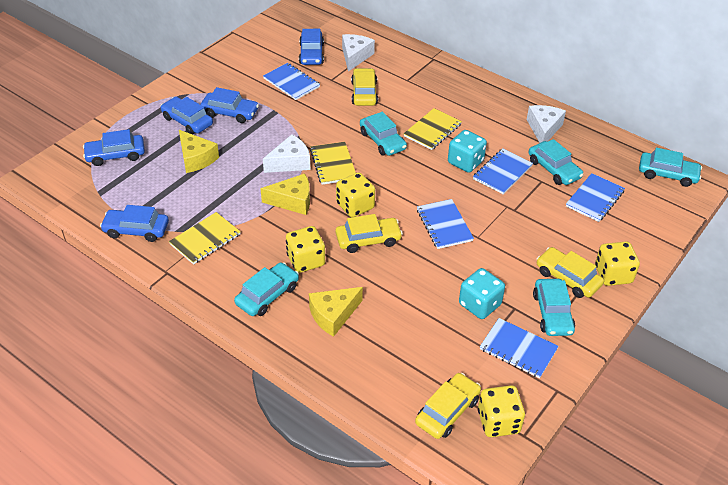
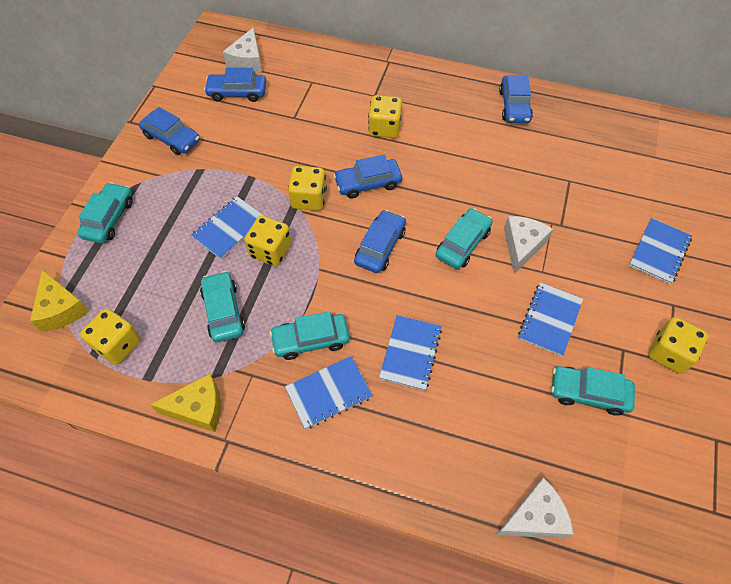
turquoise dice: [448,130,487,173] [459,268,505,319] = 2 -> none = 0
yellow car: [335,214,403,253] [351,68,378,106] [415,373,481,439] [537,247,604,298] = 4 -> none = 0
yellow cheese: [179,130,219,173] [260,174,310,215] [309,287,363,337] = 3 -> [30,270,89,331] [150,374,221,432] = 2
yellow dice: [286,226,325,273] [336,172,375,217] [478,385,525,437] [595,242,640,286] = 4 -> [80,308,141,365] [245,216,291,266] [288,166,327,211] [368,95,402,138] [648,317,708,374] = 5
yellow notebook: [169,212,241,265] [310,142,356,185] [404,108,462,150] = 3 -> none = 0

